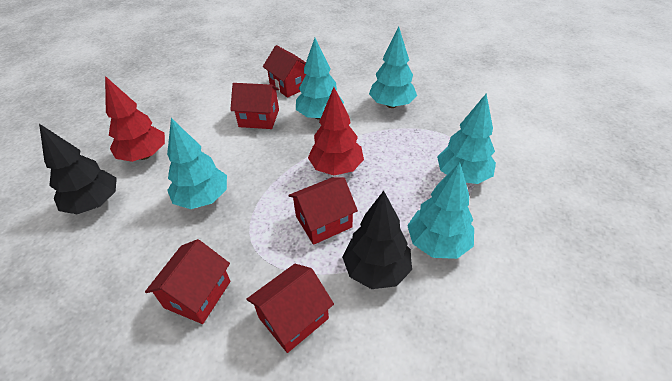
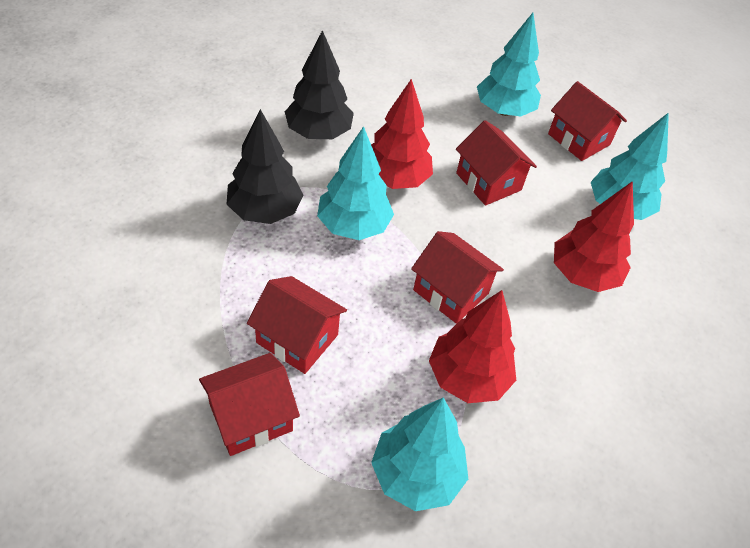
red tree: [105,76,165,162] [308,87,364,175] = 2 -> [371,79,433,189] [429,290,516,403] [554,181,634,292] = 3
turquoise tree: [167,118,227,209] [296,38,344,120] [369,27,417,108] [407,162,474,259] [437,94,496,184] = 5 -> [317,126,394,240] [371,397,468,511] [477,13,541,117] [591,112,669,220] = 4

